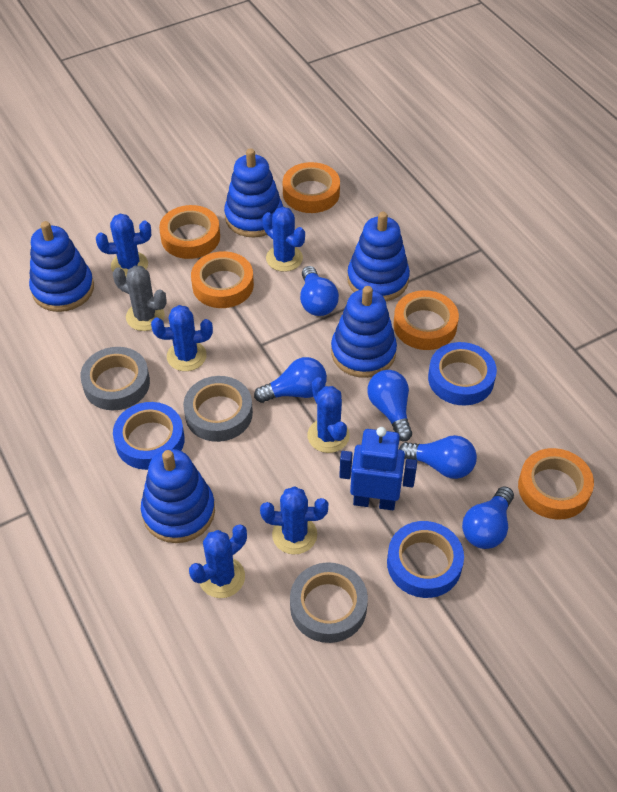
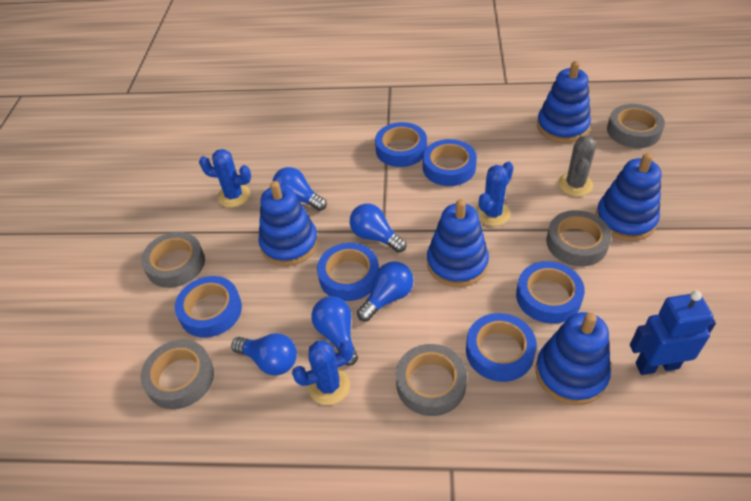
blue cactus: [96,214,151,276] [151,305,213,371] [189,524,247,598] [260,486,328,555] [262,207,305,272] [307,377,350,453] = 6 -> [199,149,251,207] [292,341,354,405] [476,162,513,226] = 3
blue tape: [113,402,185,470] [387,521,464,598] [428,342,497,406] = 3 -> [175,276,242,338] [317,243,379,301] [375,122,427,167] [423,139,477,186] [466,313,537,382] [516,261,585,324] = 6
grey tape: [80,347,150,410] [183,376,253,442] [290,562,368,643] = 3 -> [141,232,205,288] [141,340,214,409] [396,344,467,416] [546,210,612,266] [607,104,665,148] = 5
orange tape: [159,205,220,259] [191,251,254,308] [283,162,340,213] [393,290,459,350] [518,448,594,520] = 5 -> none = 0

